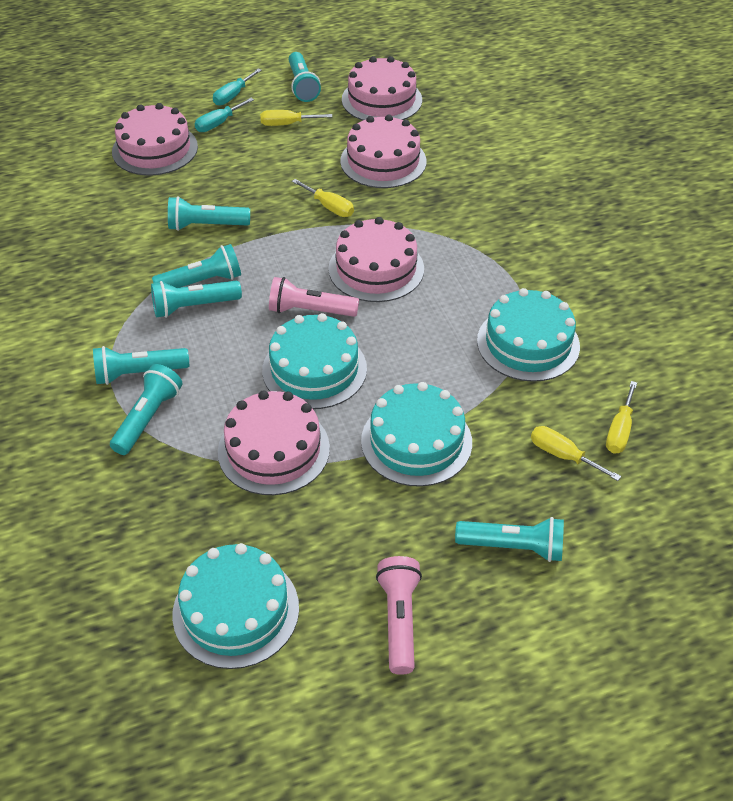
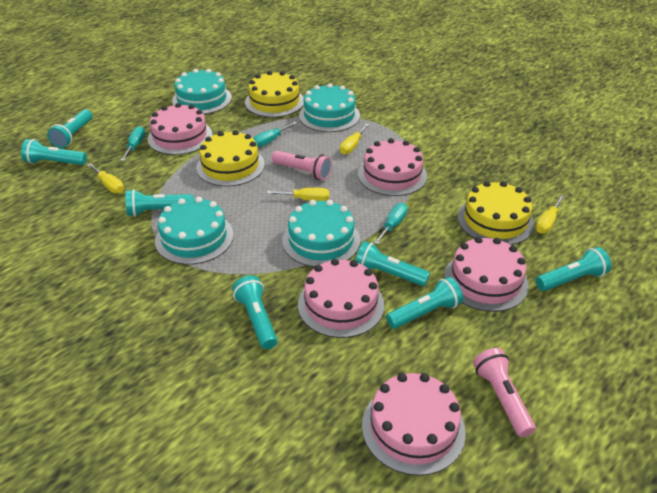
turquoise screwdriver: [195,98,254,132] [213,68,262,105] = 2 -> [120,126,146,161] [253,122,297,147] [374,203,408,245] = 3
yellow cake: none = 0 -> [196,130,265,186] [245,71,304,117] [458,181,534,245] = 3

